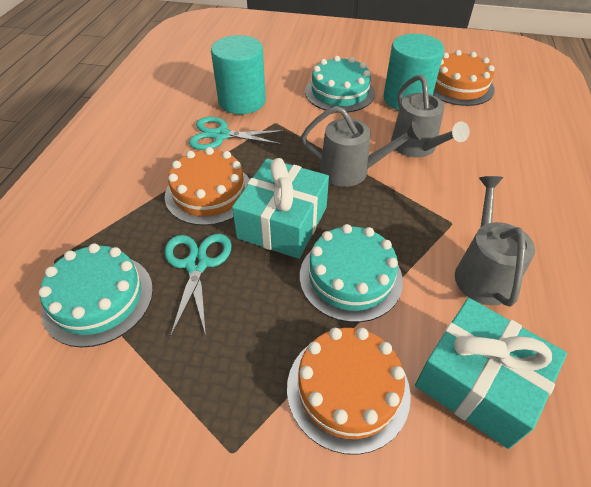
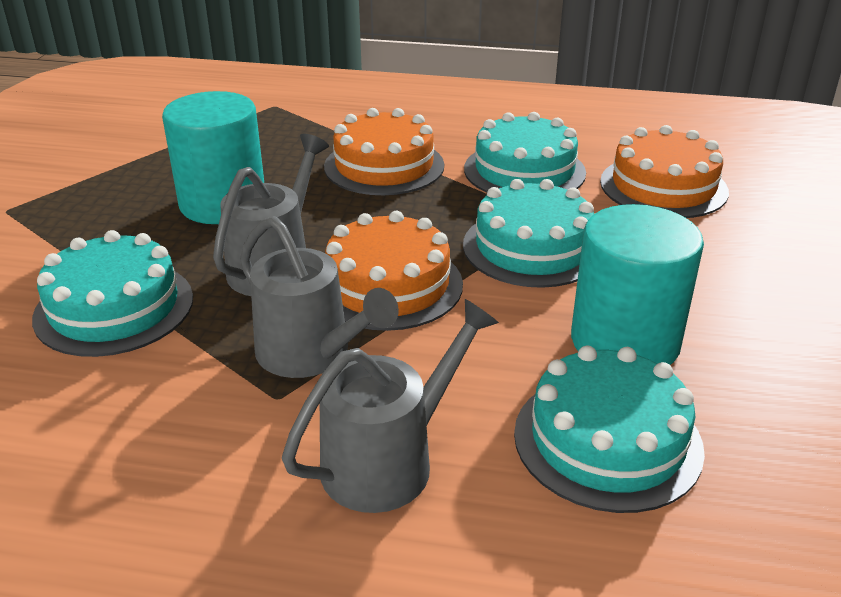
turquoise cake: [38,243,153,347] [300,224,403,322] [305,56,375,113] = 3 -> [32,230,193,357] [463,179,594,288] [464,112,586,193] [514,346,705,513] = 4
turquoise gift: [232,158,329,259] [415,298,567,449] = 2 -> none = 0
turquoise scissors: [165,234,232,338] [189,117,285,150] = 2 -> none = 0

